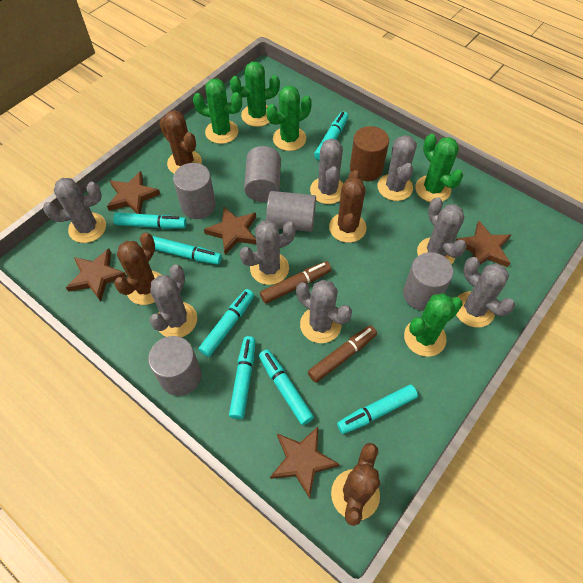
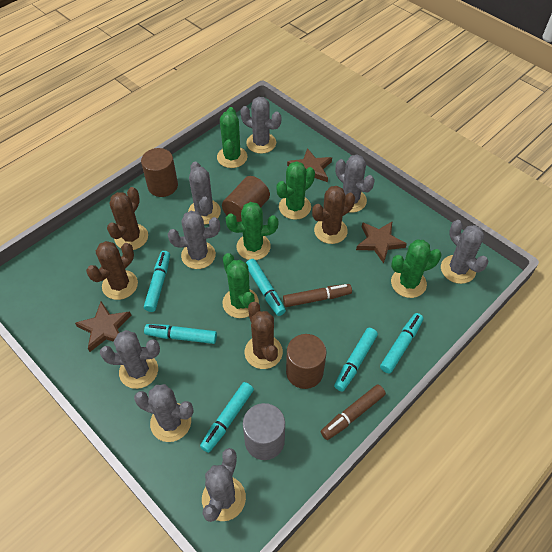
brown cylinder: [350,126,389,181] = 1 -> [141,148,178,197] [222,176,270,222] [286,334,326,389] = 3
brown star: [66,248,127,301] [107,171,161,214] [204,207,257,255] [270,427,340,499] [456,221,511,267] = 5 -> [75,302,131,352] [287,148,332,182] [356,222,407,264] = 3
grey cylinder: [148,336,201,396] [173,163,216,219] [244,146,281,202] [266,191,316,232] [403,252,453,311] = 5 -> [243,403,285,460] = 1
turquoise marker: [113,212,187,229] [153,236,222,265] [199,289,254,357] [229,336,256,419] [259,349,314,425] [314,111,348,160] [337,384,418,434] = 7 -> [144,251,170,312] [144,324,217,344] [200,382,254,453] [246,259,286,316] [334,328,378,391] [380,313,423,373] = 6

